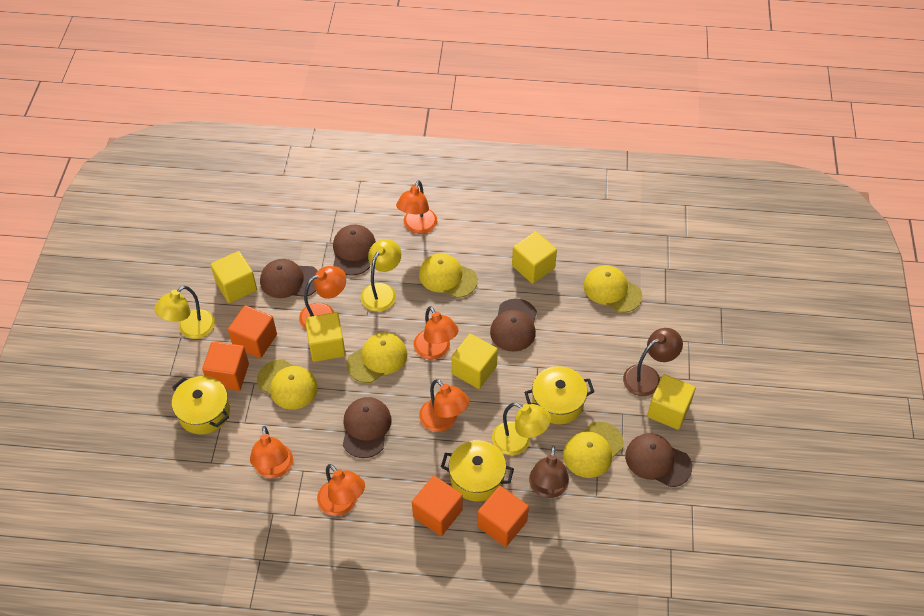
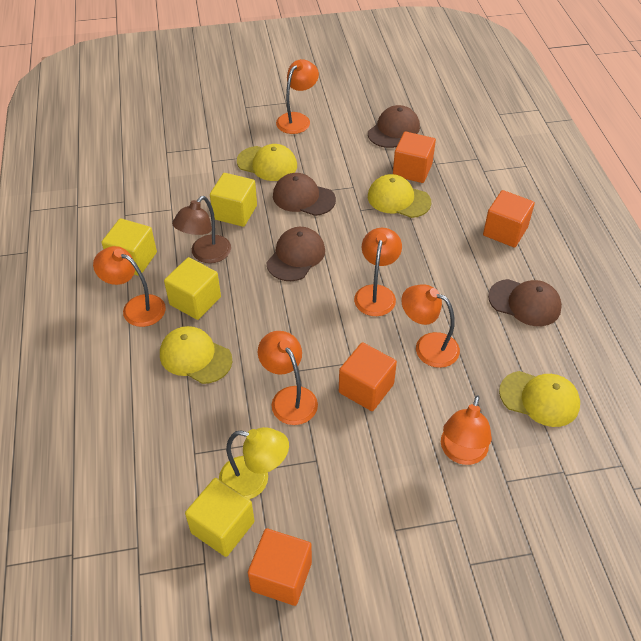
brown cap: [260,259,318,298] [333,225,376,276] [343,397,391,458] [490,299,537,352] [625,433,692,487] = 5 -> [266,227,325,281] [273,173,336,216] [368,105,420,148] [488,279,562,326] = 4
brown lamp: [529,446,569,498] [623,328,683,396] = 2 -> [172,196,231,263] = 1
yellow cap: [257,360,318,410] [346,332,407,383] [419,253,478,298] [563,421,624,478] [584,265,642,313] = 5 -> [160,326,232,384] [237,144,297,181] [368,174,431,218] [499,371,580,427] = 4
yellow cube: [211,251,257,303] [305,312,345,362] [452,334,498,389] [512,231,557,284] [647,374,696,430] = 5 -> [101,218,157,276] [164,257,221,320] [185,478,254,557] [210,173,257,227] = 4
yellow lamp: [154,286,215,339] [361,239,401,312] [492,403,551,455] = 3 -> [219,427,289,499] = 1
yellow pot: [172,376,230,434] [441,440,514,502] [524,366,594,424] = 3 -> none = 0

